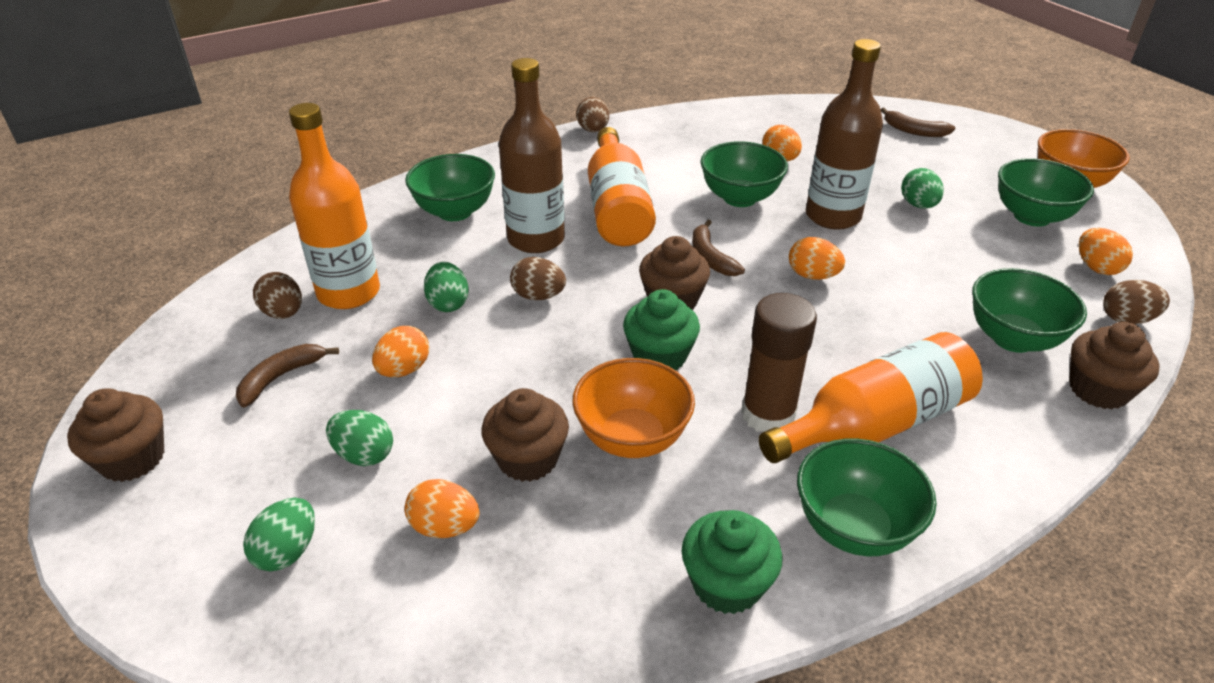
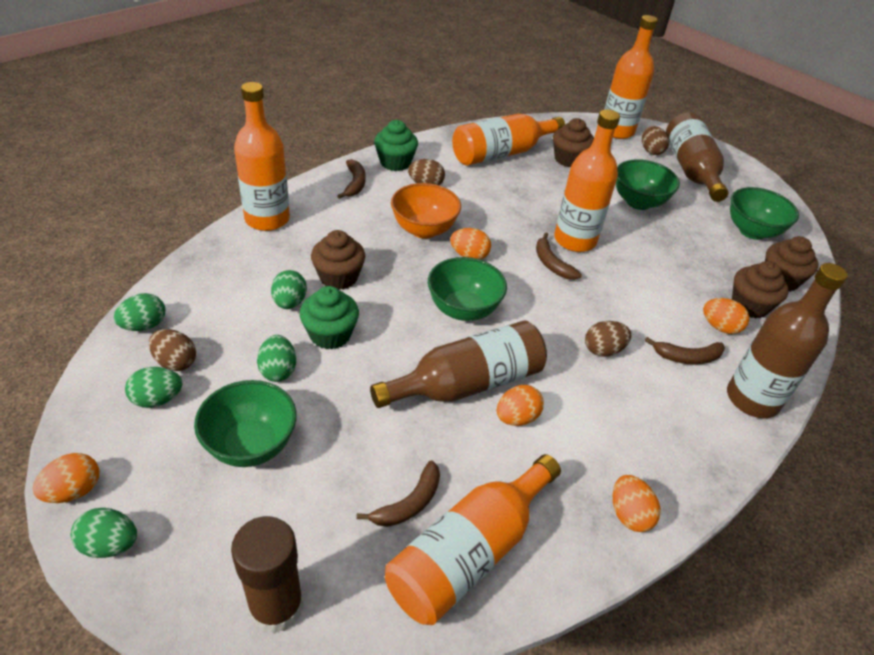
brown banana: [236,344,339,408] [692,220,745,276] [881,108,955,137] = 3 -> [337,159,366,199] [357,460,440,527] [536,233,582,280] [645,337,725,365] = 4
brown bottle: [499,58,565,253] [806,39,883,230] = 2 -> [370,320,547,408] [666,112,729,202] [727,263,848,418] = 3
green bowl: [405,154,495,221] [701,141,788,207] [797,438,937,556] [972,268,1087,353] [998,158,1094,227] = 5 -> [194,380,297,467] [428,257,507,321] [616,159,680,210] [730,187,799,240] = 4
green egg: [243,498,315,571] [326,410,393,466] [424,262,469,312] [901,168,944,209] = 4 -> [71,508,137,558] [114,293,165,331] [125,367,182,408] [257,335,296,382] [271,270,307,309] = 5
orange bottle: [289,103,380,309] [588,127,656,246] [759,332,983,463] = 3 -> [234,82,290,231] [385,454,561,625] [452,114,565,166] [554,109,620,252] [604,15,658,139] = 5
orange bowl: [572,358,695,458] [1038,129,1130,188] = 2 -> [391,183,461,239] = 1

